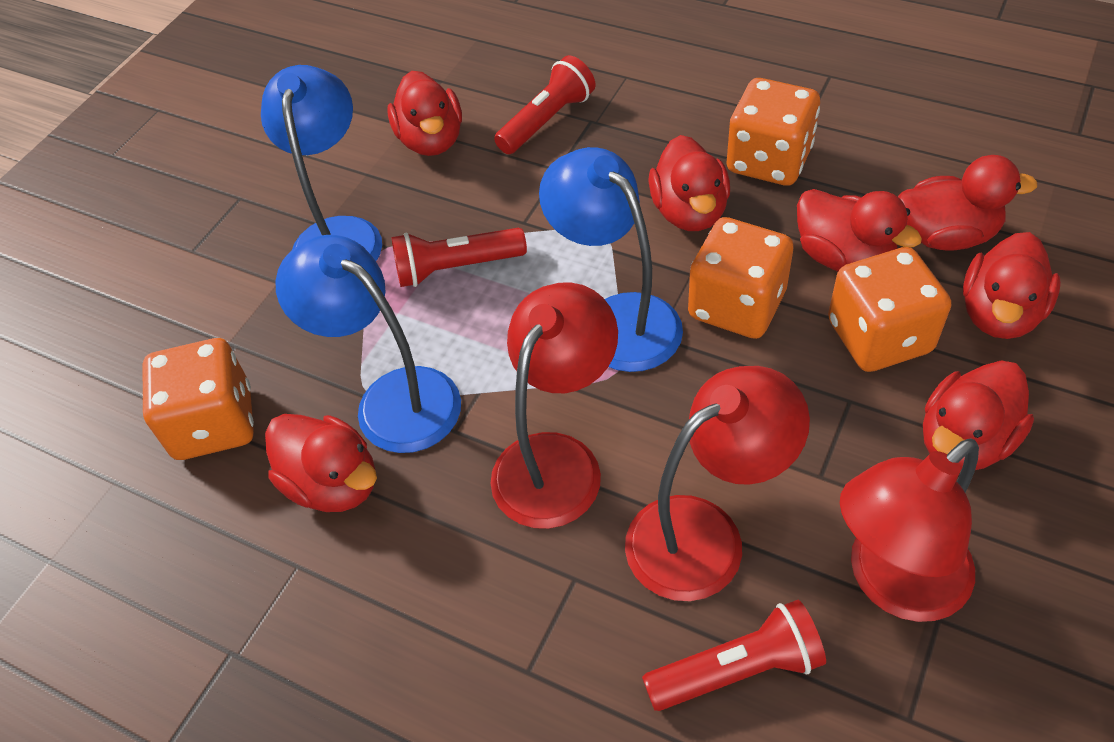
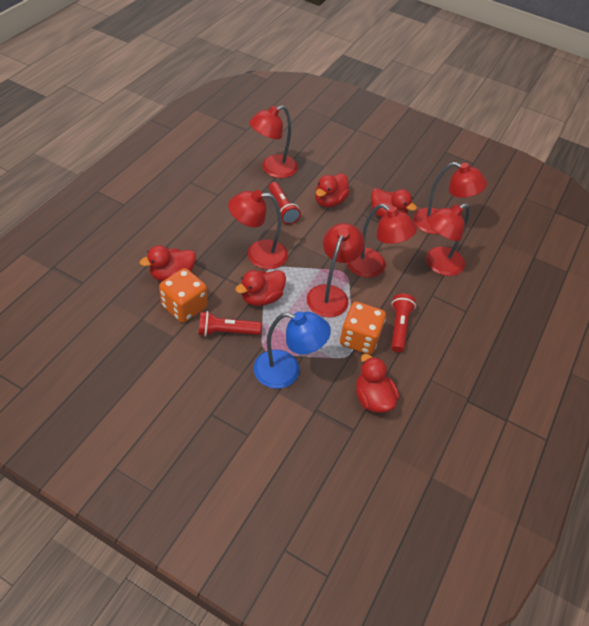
blue lamp: [261,65,382,261] [276,235,461,453] [539,147,683,372] = 3 -> [254,311,331,389] = 1
orange dice: [143,338,254,460] [688,217,794,339] [727,78,820,186] [828,247,951,372] = 4 -> [159,268,208,323] [340,301,386,354] = 2
red duck: [265,414,377,512] [387,71,462,156] [648,135,730,231] [797,189,922,272] [898,155,1037,250] [923,360,1034,470] [963,232,1061,339] = 7 -> [140,245,196,281] [235,270,286,306] [315,173,350,208] [356,354,399,413] [371,188,417,218] = 5
red lamp: [490,282,618,529] [625,366,810,601] [840,438,979,622] = 3 -> [228,190,288,269] [249,105,298,178] [307,223,365,317] [346,204,417,278] [413,162,487,234] [426,203,470,276] = 6

